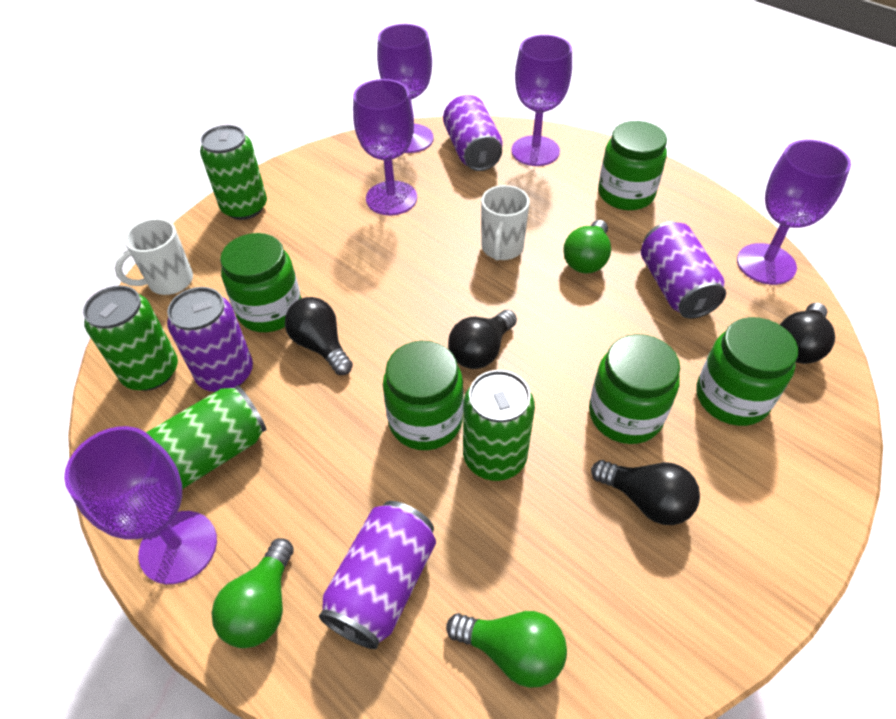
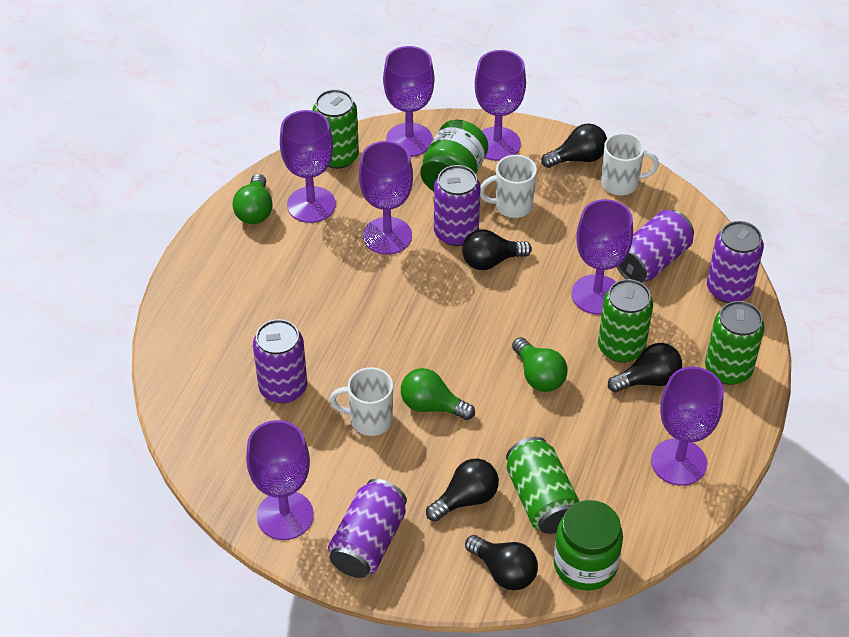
black light bulb: [285,297,353,375] [448,310,517,369] [591,460,700,525] [780,303,835,364] = 4 -> [426,459,499,521] [462,229,532,270] [465,535,538,590] [541,124,607,168] [608,343,682,392] = 5
green jar: [220,233,301,332] [383,341,463,450] [589,334,680,444] [598,121,667,210] [697,317,798,426] = 5 -> [420,120,488,191] [554,500,623,591] = 2
purple can: [167,287,253,392] [319,501,436,649] [443,95,503,171] [641,221,726,319] = 4 -> [253,319,307,403] [328,479,407,578] [434,165,481,246] [617,210,694,283] [707,221,764,303] = 5
purple goblet: [64,426,217,584] [353,79,417,216] [377,24,434,153] [511,34,572,166] [737,140,851,285] = 5 -> [246,420,314,540] [280,110,336,223] [359,141,413,255] [383,46,435,157] [475,50,526,161] [571,199,633,315] [651,367,724,486] = 7
white mug: [115,218,193,295] [481,185,530,261] = 2 -> [330,367,393,436] [480,155,537,218] [601,133,659,195] = 3

